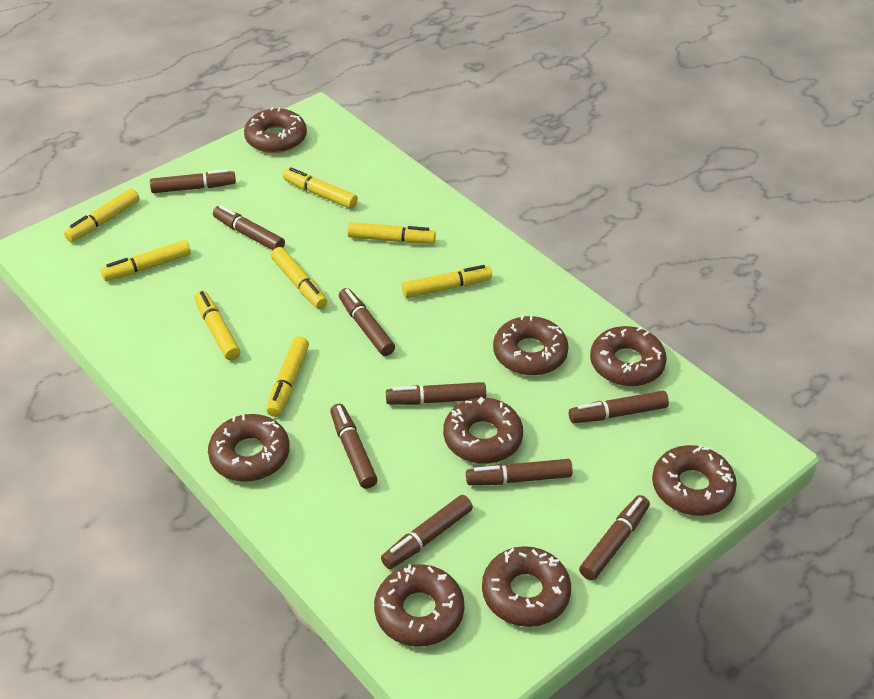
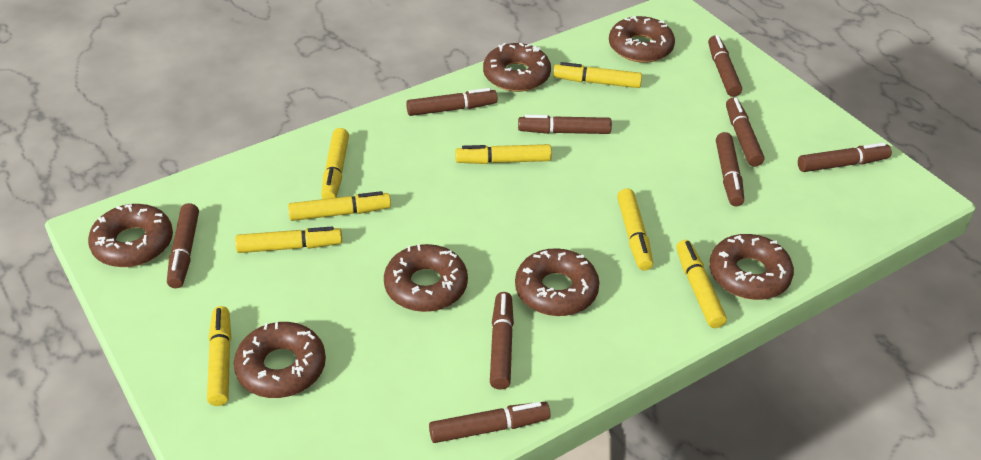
brown donut: [208,414,290,482] [244,107,307,153] [374,564,464,647] [443,397,523,464] [482,546,571,627] [493,315,568,375] [590,326,667,386] [652,445,737,516] = 8 -> [88,204,173,267] [234,322,326,398] [384,244,468,312] [483,43,551,92] [515,248,600,316] [609,16,675,63] [709,234,794,300] = 7

